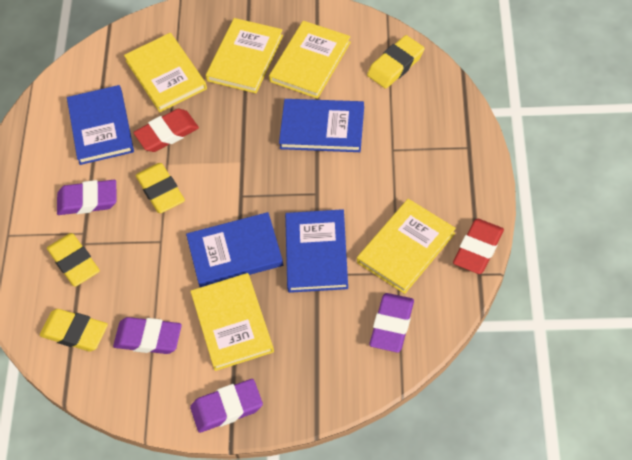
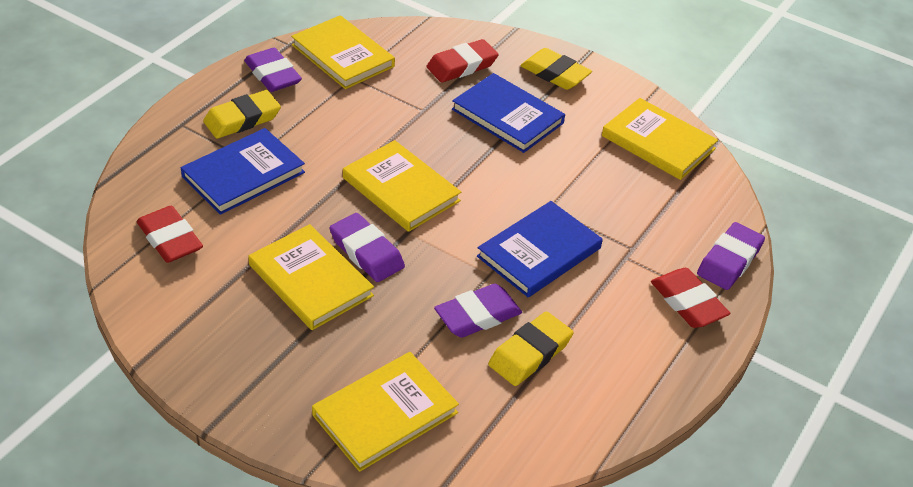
blue book: [67,85,134,165] [186,212,283,287] [279,99,364,152] [285,209,348,293] = 4 -> [181,128,305,215] [452,73,565,153] [477,201,603,297] = 3
red eraser: [133,109,199,152] [453,219,504,274] = 2 -> [137,206,203,263] [426,39,499,83] [651,268,730,328] = 3
yellow eraser: [40,309,108,351] [47,233,100,287] [136,163,185,213] [367,35,425,89] = 4 -> [203,90,281,139] [488,311,574,386] [520,48,592,90] = 3

